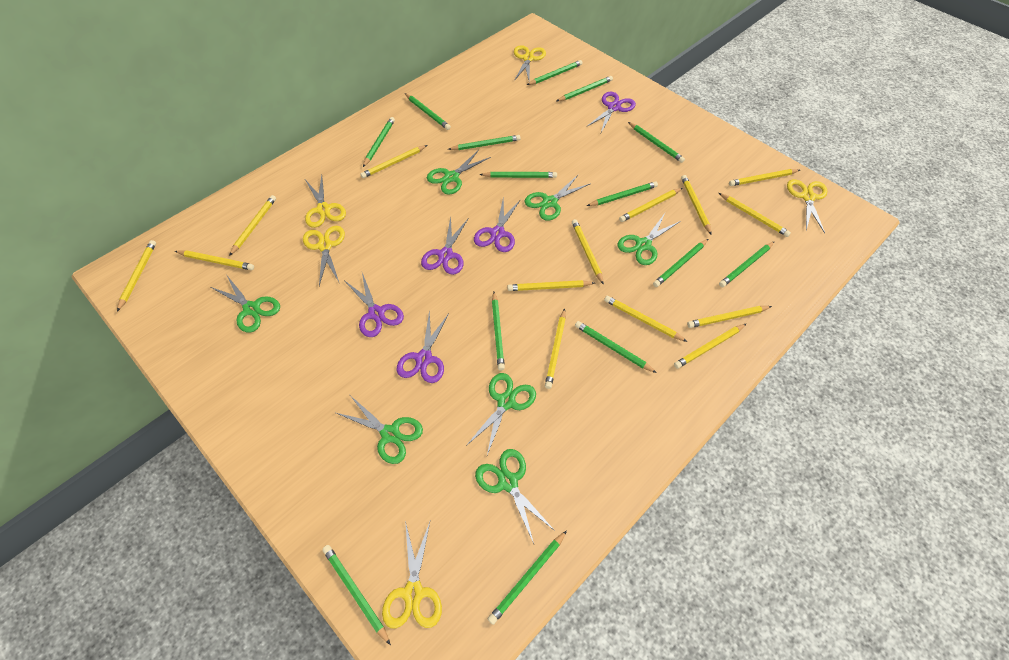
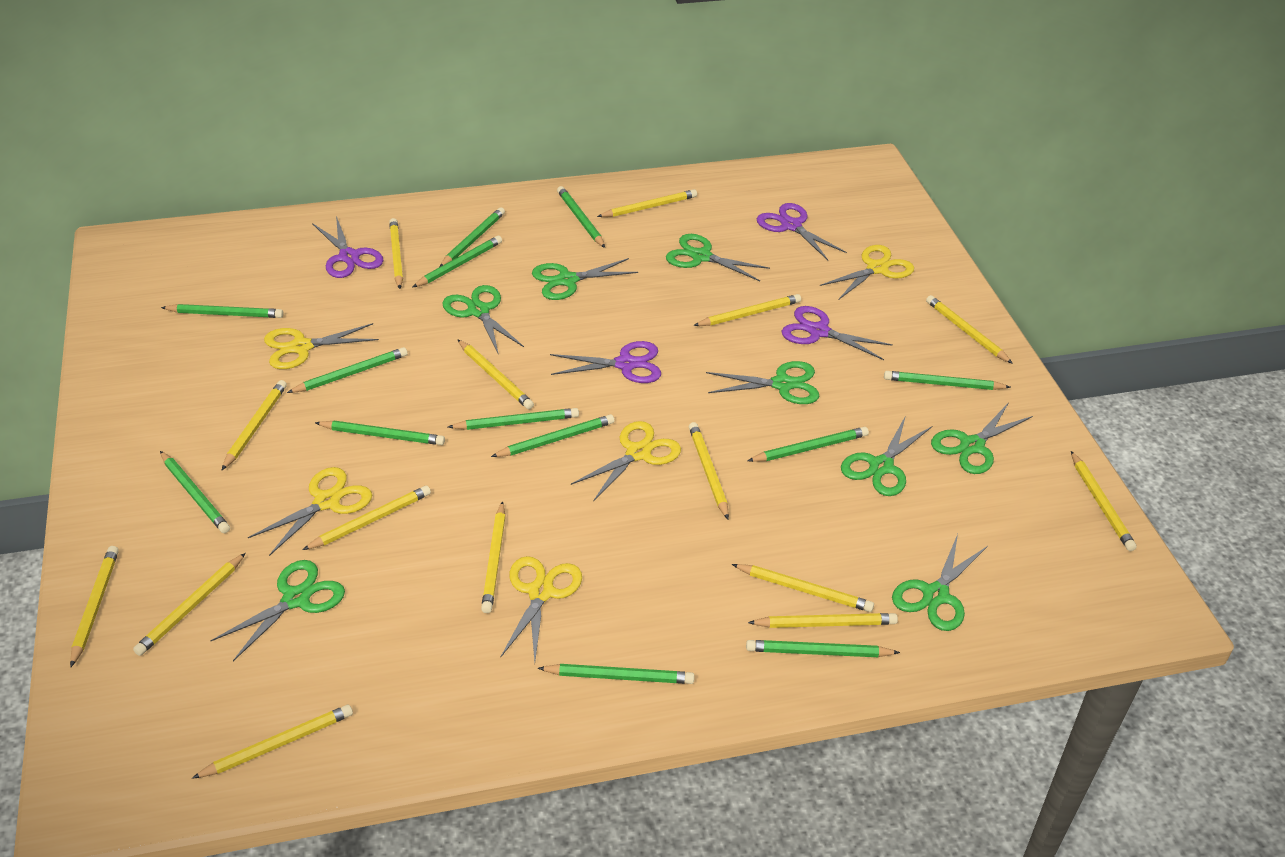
green pencil: [322,545,391,645] [363,117,395,167] [405,93,451,130] [448,135,521,150] [479,172,557,178] [488,530,567,625] [492,292,505,371] [527,60,583,85] [557,76,613,101] [575,321,657,373] [587,181,658,206] [628,122,685,163] [653,239,708,287] [719,241,775,287] = 14 -> [160,451,230,533] [161,304,283,318] [287,347,408,393] [315,421,445,445] [412,235,502,288] [440,207,505,267] [448,408,579,430] [491,414,615,457] [538,664,695,684] [557,186,605,248] [746,640,900,657] [748,427,869,462] [884,371,1011,390] = 13
green scissors: [211,276,280,333] [336,396,423,464] [427,150,491,195] [466,373,536,455] [475,449,555,544] [524,175,591,221] [617,213,681,265] = 7 -> [210,560,345,661] [442,285,524,355] [532,258,638,300] [666,234,770,281] [706,361,819,404] [841,415,932,496] [892,534,988,631] [931,402,1033,474] = 8
purple scissors: [344,273,404,337] [397,310,449,383] [421,217,469,275] [474,197,521,252] [586,92,636,132] = 5 -> [312,216,384,278] [550,341,661,383] [757,203,847,260] [782,306,893,360] = 4
yellow pencil: [117,240,156,312] [175,250,254,270] [229,195,276,256] [361,145,427,178] [507,280,594,291] [545,308,566,389] [572,219,604,285] [604,296,687,342] [619,188,682,222] [674,324,746,369] [681,175,712,235] [687,306,772,328] [719,193,791,237] [729,169,800,186] = 14 -> [70,546,119,667] [133,553,245,656] [192,705,353,779] [222,380,287,470] [303,486,431,550] [389,218,403,289] [458,340,534,409] [481,501,505,613] [597,189,697,217] [689,422,729,519] [693,294,801,326] [732,564,874,612] [748,613,898,628] [926,295,1013,364] [1071,451,1137,551] = 15

